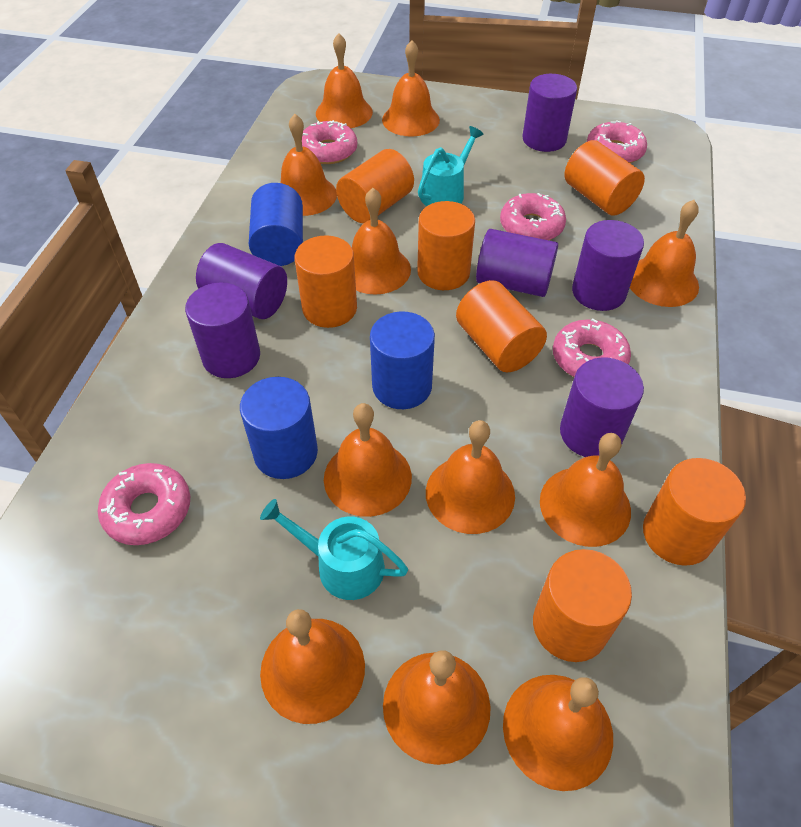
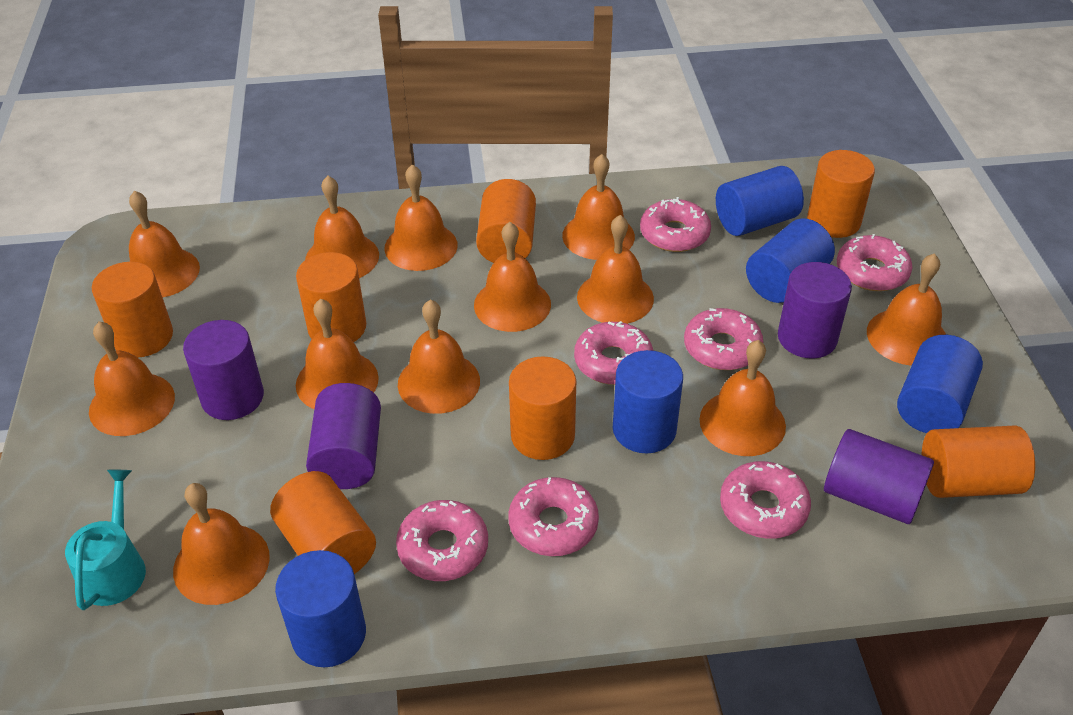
blue cylinder: [240,377,318,479] [249,183,303,266] [370,311,435,409] = 3 -> [275,550,366,667] [613,350,683,453] [716,166,804,236] [746,218,835,303] [897,335,983,433] = 5
orange bell: [260,609,365,724] [280,114,337,216] [316,33,373,128] [324,403,412,517] [352,188,411,295] [382,40,440,137] [383,650,491,765] [426,420,515,534] [503,675,613,791] [540,433,631,547] [630,200,699,307] = 11 -> [89,322,175,436] [129,191,200,297] [173,483,270,605] [296,299,379,409] [305,176,379,278] [385,164,458,271] [398,300,480,414] [474,222,551,332] [562,154,635,260] [577,215,654,324] [699,340,786,456] [867,253,946,366] = 12
pink donut: [98,463,190,545] [302,120,357,164] [500,193,566,240] [553,318,631,377] [587,120,647,163] = 5 -> [396,500,488,581] [508,477,599,556] [574,321,654,385] [640,197,711,252] [684,308,763,370] [720,461,811,539] [837,234,912,291] = 7
purple cylinder: [185,283,260,378] [196,243,287,319] [476,229,558,297] [522,74,577,152] [560,358,644,457] [572,220,644,311] = 6 -> [183,320,264,420] [306,383,381,489] [778,262,852,358] [824,429,934,524] = 4
turquoise watering can: [260,499,408,600] [418,126,484,206] = 2 -> [65,470,146,610] = 1

